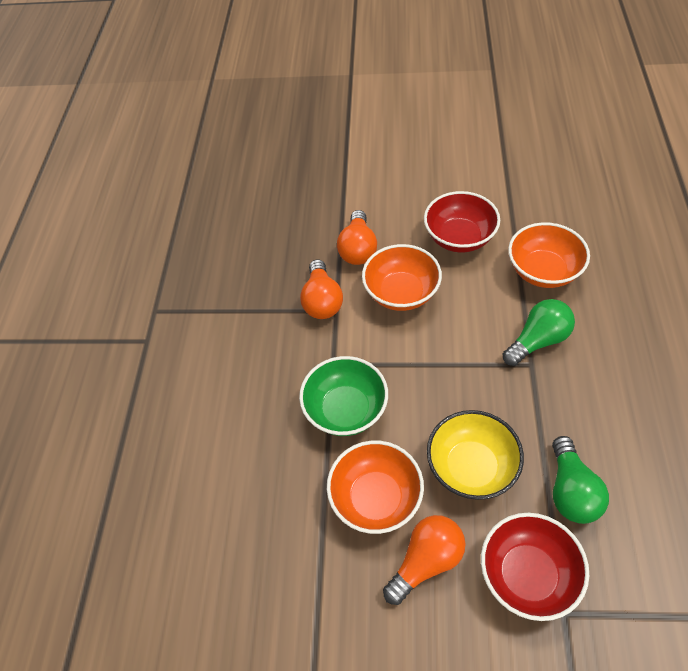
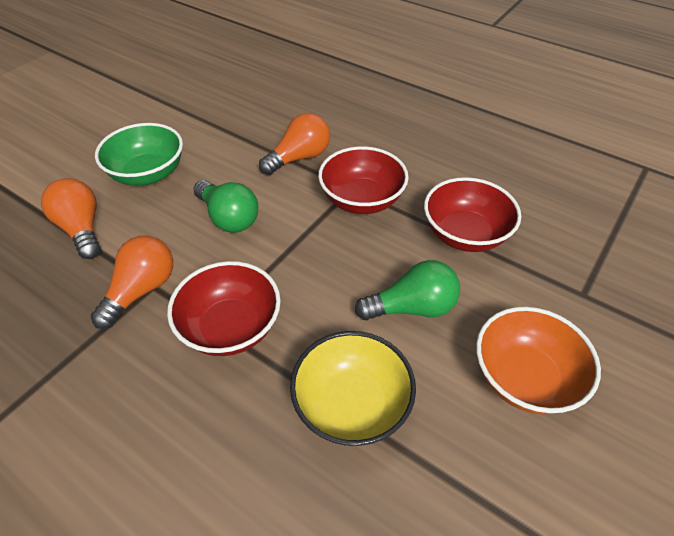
orange bowl: [327,441,424,534] [362,244,442,311] [508,222,590,288] = 3 -> [476,307,601,415] = 1
red bowl: [424,191,500,253] [481,513,589,621] = 2 -> [167,261,281,356] [318,146,409,214] [424,177,521,252] = 3

